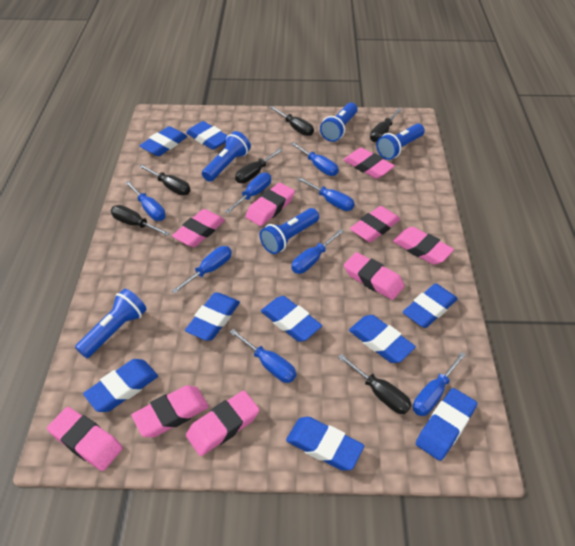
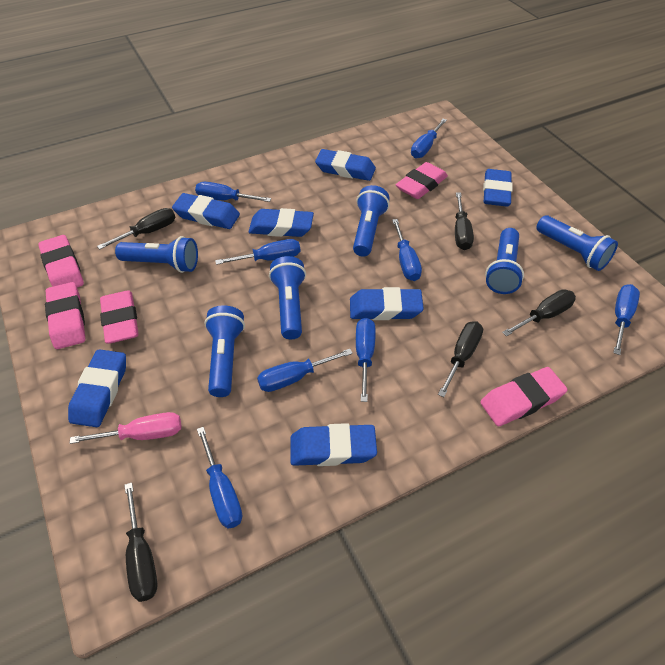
black screwdriver: [111,205,170,236] [139,164,191,195] [235,148,283,183] [269,106,314,136] [338,354,412,414] [370,108,402,142] = 6 -> [97,208,176,250] [124,482,157,602] [438,321,483,397] [455,192,474,250] [502,289,576,337] = 5
blue eraser: [83,359,158,412] [139,126,188,156] [185,292,240,341] [186,121,228,150] [261,296,322,342] [286,416,364,471] [349,315,416,363] [403,283,458,328] [416,388,477,461] = 9 -> [68,349,126,427] [172,193,240,229] [248,208,314,237] [290,423,377,466] [315,149,376,181] [350,287,424,320] [483,169,513,207] = 7
blue flashlight: [75,289,147,358] [202,131,251,182] [260,208,319,254] [320,103,358,142] [376,124,425,160] = 5 -> [115,236,198,273] [204,305,245,397] [269,256,306,339] [353,185,390,257] [485,228,524,294] [536,215,618,271] = 6
pink eraser: [47,407,123,471] [131,385,209,437] [172,209,225,247] [186,391,260,456] [245,183,295,226] [343,148,395,179] [344,252,405,300] [350,206,400,242] [393,227,454,265] = 9 -> [38,235,84,287] [45,282,85,349] [100,290,139,344] [396,162,448,199] [480,367,568,426] = 5
pink screwdriver: none = 0 -> [70,412,181,444] = 1

